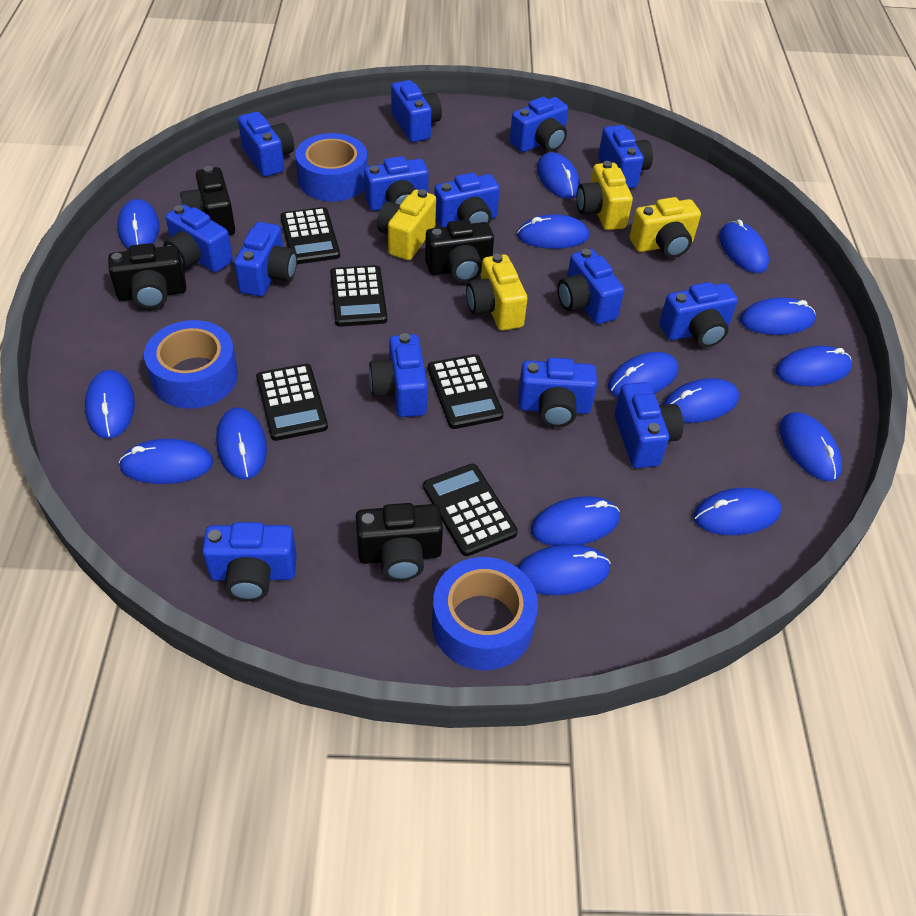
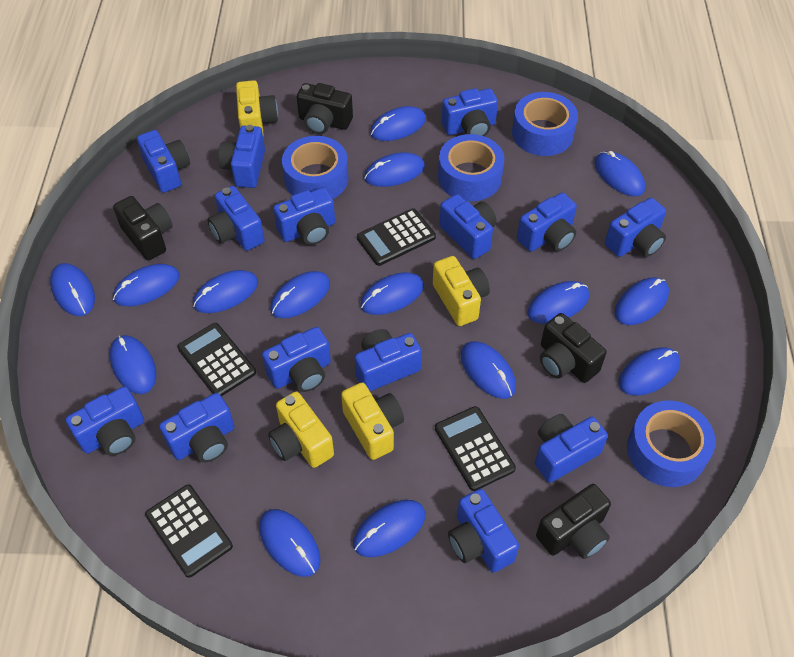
black calculator: [256,364,328,441] [280,207,340,264] [330,265,387,327] [423,464,518,556] [428,354,504,429] = 5 -> [145,485,233,578] [177,323,256,396] [357,208,436,266] [435,406,516,491] = 4
blue tape: [144,320,238,409] [295,133,368,201] [432,557,538,670] = 3 -> [282,136,349,199] [438,134,504,201] [512,92,578,156] [627,400,716,487] = 4

